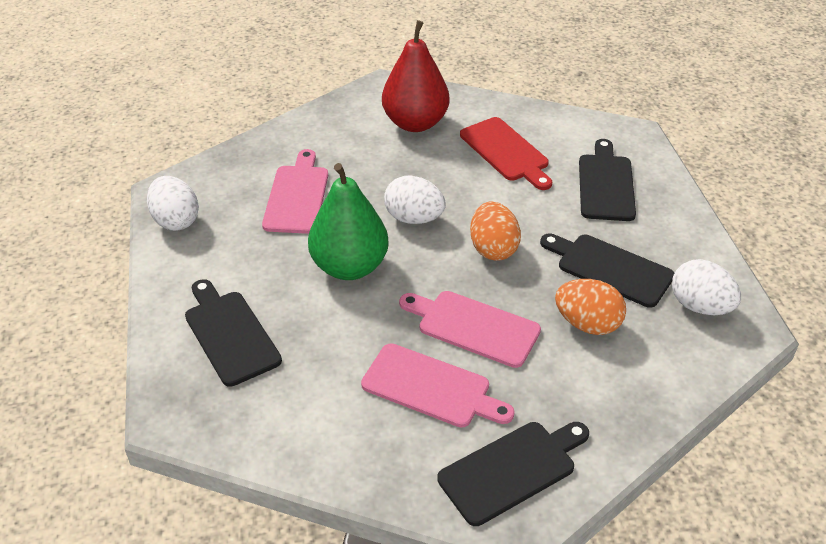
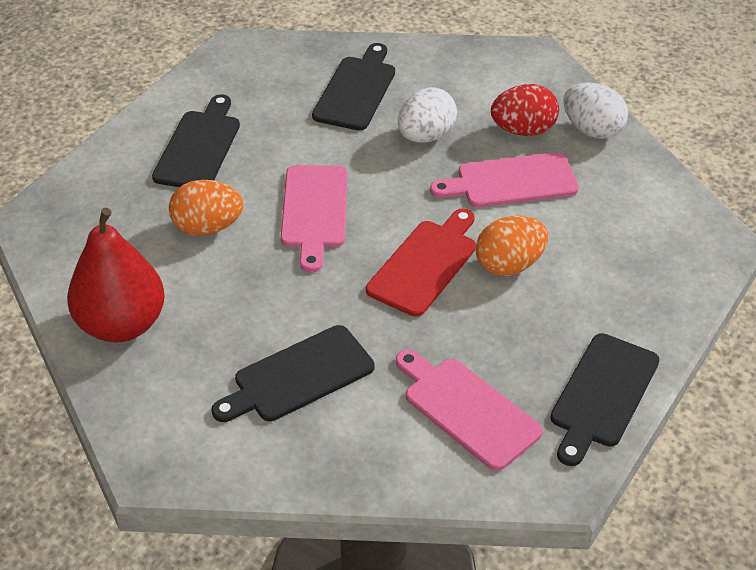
green pear: [308,163,389,280] = 1 -> none = 0
red egg: none = 0 -> [491,84,559,136] = 1
white egg: [147,176,199,231] [384,175,446,224] [672,259,741,315] = 3 -> [398,87,457,143] [563,83,628,139] = 2

